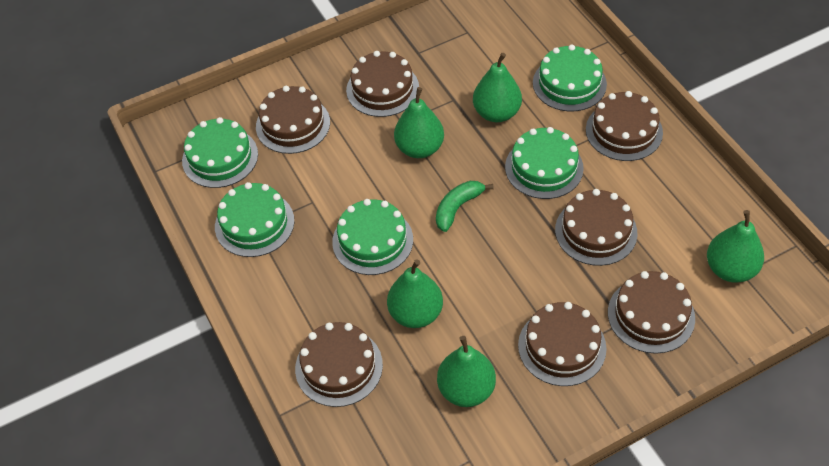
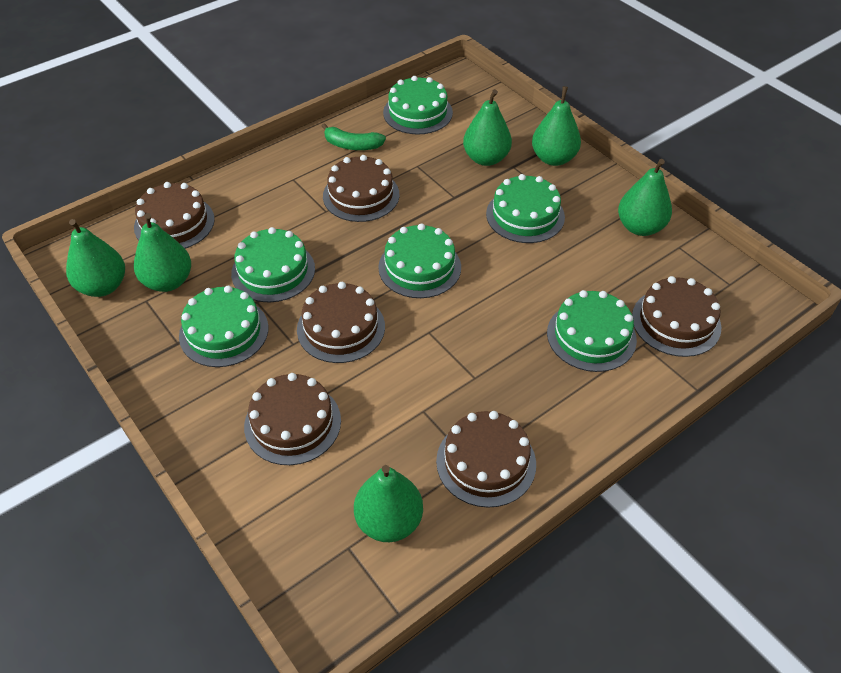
brown cake: [256,86,330,154] [295,322,383,407] [346,51,419,117] [518,302,607,386] [555,189,638,266] [586,91,663,161] [608,271,695,354] = 7 -> [134,182,215,249] [244,373,341,465] [297,282,385,363] [323,155,399,222] [436,411,536,508] [632,276,721,357] = 6
green cake: [182,117,258,188] [215,182,294,257] [332,199,413,275] [505,127,584,199] [533,45,607,112] = 5 -> [179,286,268,367] [231,227,315,302] [378,224,461,298] [383,76,453,134] [486,174,565,243] [547,290,637,372] = 6
green pear: [387,259,443,328] [394,87,444,158] [437,336,496,407] [473,53,522,122] [707,210,764,283] = 5 -> [66,219,125,297] [134,213,191,292] [354,465,423,542] [463,89,512,166] [532,86,581,166] [618,159,672,236] = 6

